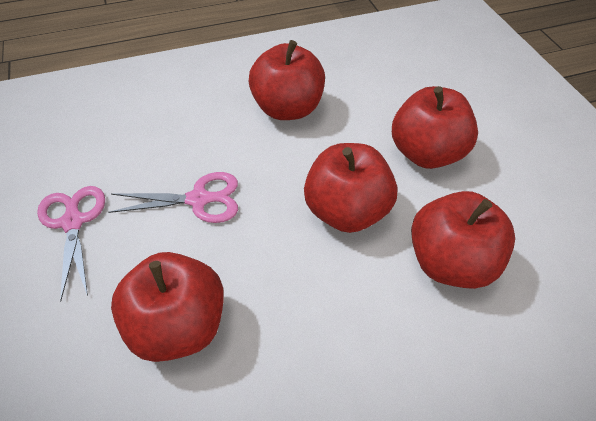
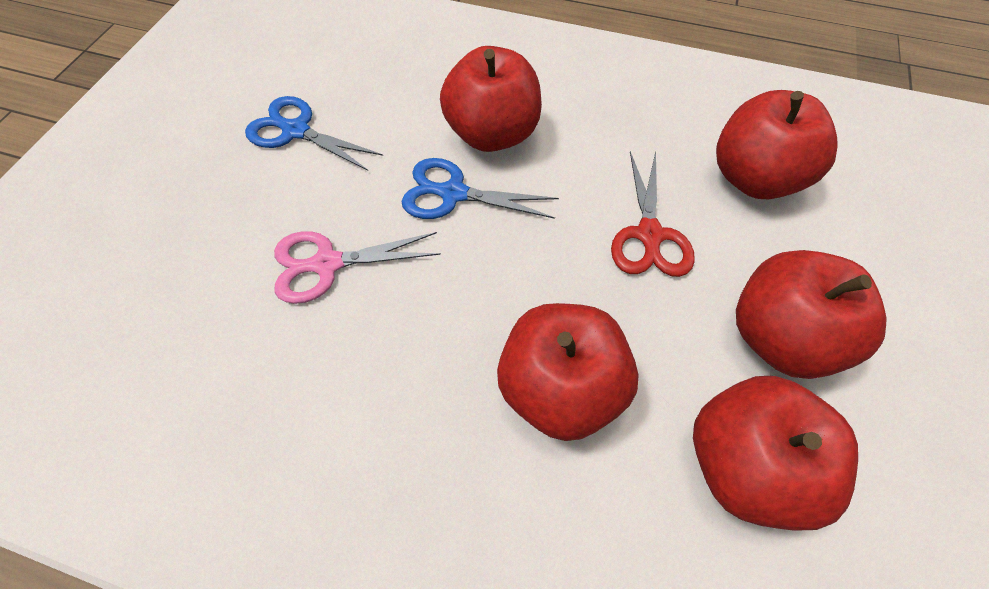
blue scissors: none = 0 -> [245,96,383,171] [402,158,559,219] = 2
pink scissors: [37,186,105,302] [108,172,238,223] = 2 -> [274,231,441,304] = 1
red scissors: none = 0 -> [611,151,695,277] = 1

